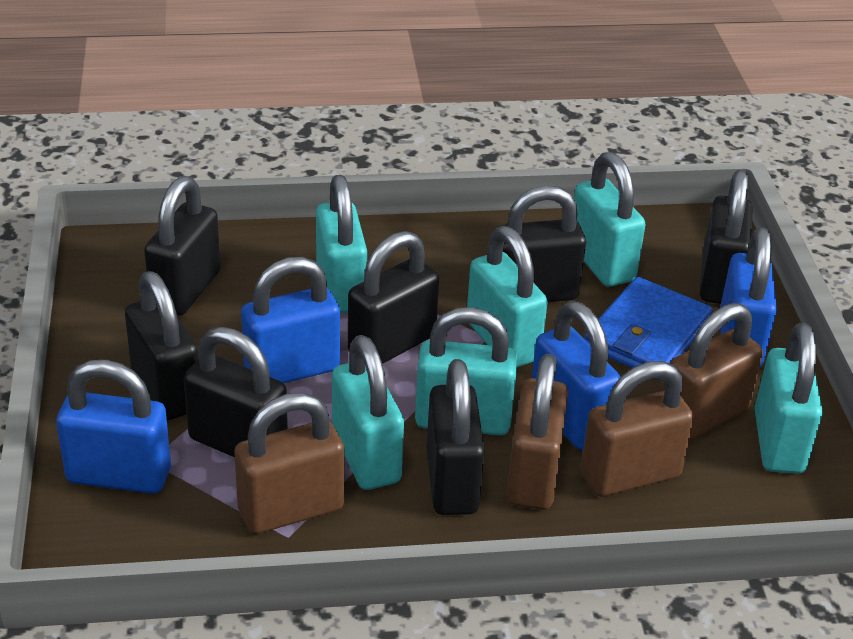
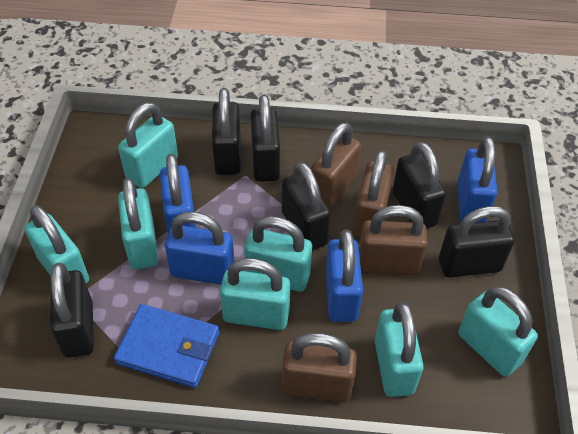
black padlock: [125,271,198,420] [144,176,221,316] [184,327,288,457] [348,231,439,364] [427,359,485,515] [498,185,586,302] [700,170,753,304] = 7 -> [50,263,94,358] [212,88,241,175] [251,94,280,182] [282,162,331,250] [393,142,446,229] [439,206,515,278] = 6
turquoise padlock: [316,175,367,313] [332,335,404,490] [415,307,517,435] [467,226,548,367] [574,152,646,287] [754,323,823,474] = 6 -> [24,205,89,284] [118,102,178,188] [118,178,158,269] [220,258,290,330] [244,216,312,292] [375,301,424,397] [458,286,538,377] = 7

